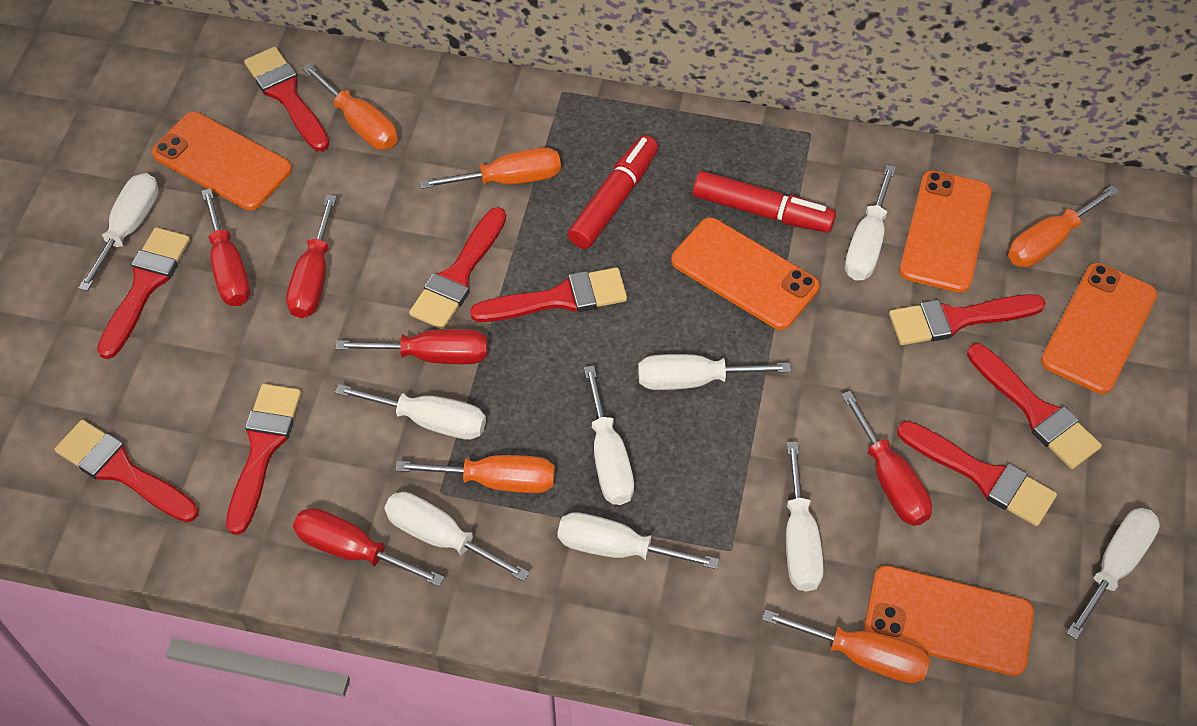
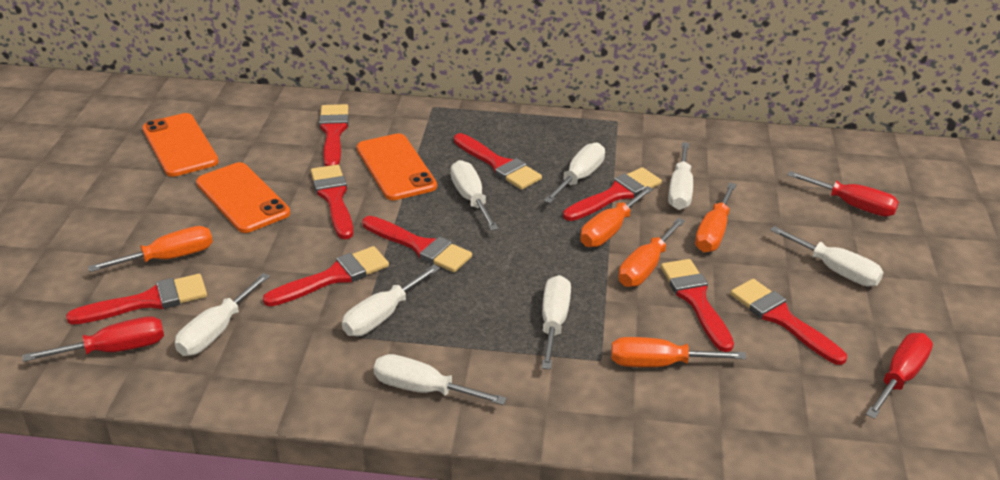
orange phone: [152,112,292,210] [671,217,820,330] [864,565,1034,676] [899,170,991,293] [1041,263,1157,394] = 5 -> [142,113,219,177] [196,162,290,233] [357,133,437,200] = 3
red marker: [568,135,658,249] [693,171,836,233] = 2 -> none = 0
red screwdriver: [202,188,250,306] [286,195,337,318] [293,508,445,587] [336,329,488,364] [841,391,932,526] = 5 -> [23,316,164,362] [787,171,899,217] [866,333,933,419] = 3
white screwdriver: [78,173,159,291] [335,384,486,440] [384,492,530,581] [557,512,719,569] [584,365,634,505] [638,354,791,390] [786,442,824,592] [845,165,896,280] [1066,508,1160,640] = 9 -> [175,273,270,356] [342,265,440,336] [374,354,507,405] [450,160,498,230] [542,275,571,370] [544,143,605,203] [668,142,693,210] [770,226,884,286] = 8

